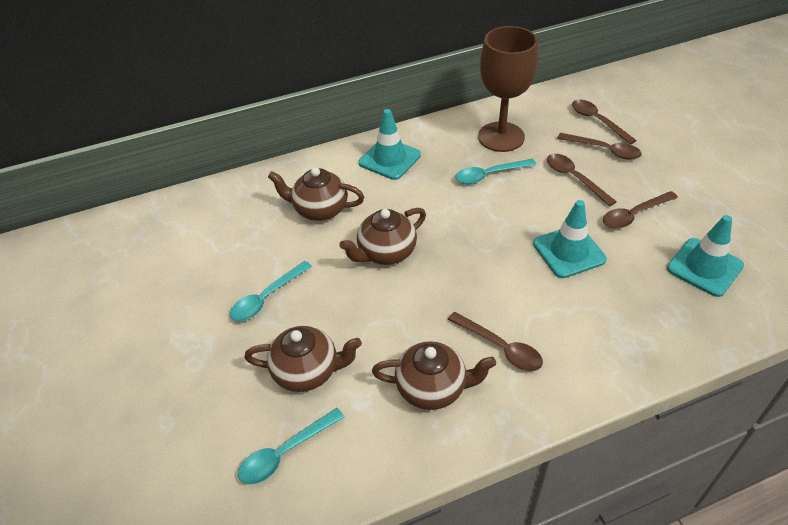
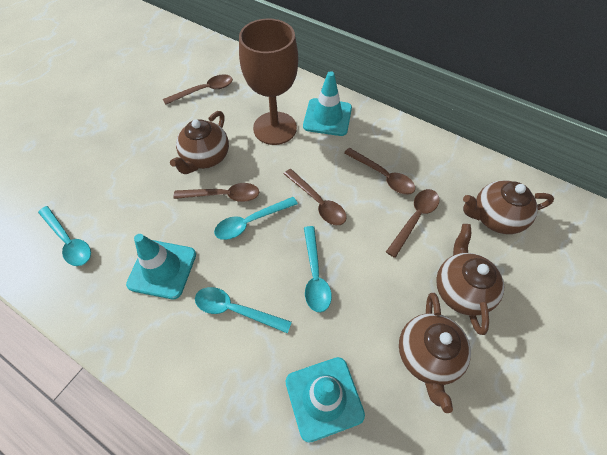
turquoise spoon: [230,261,312,321] [238,408,344,484] [455,159,537,184] = 3 -> [38,206,91,266] [195,287,292,333] [214,197,298,240] [304,226,332,312] = 4

